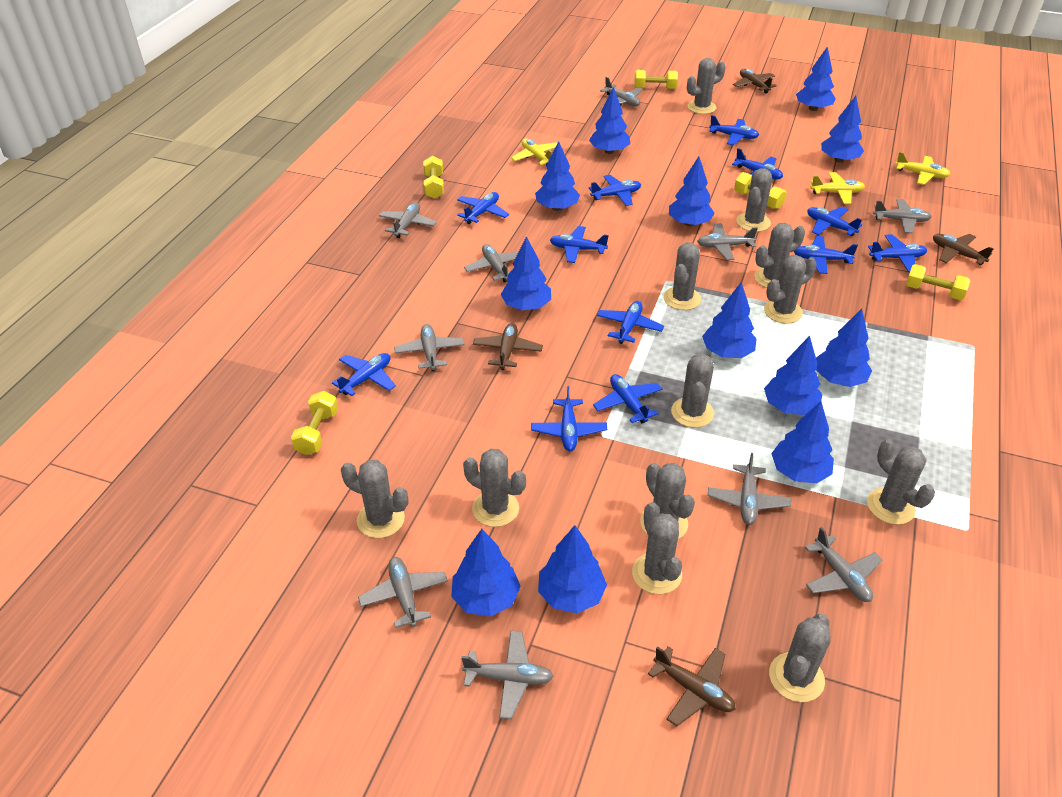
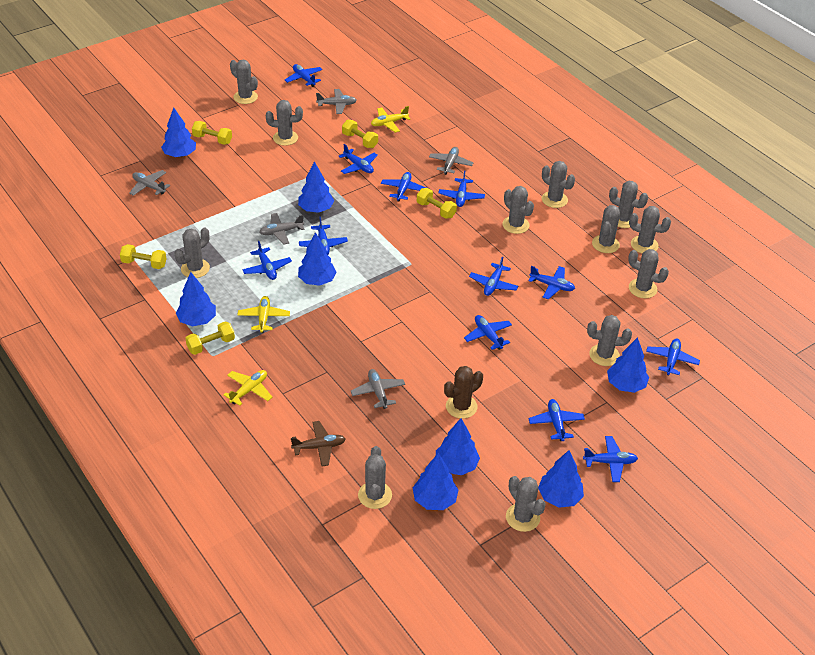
blue tree: [451,529,521,617] [501,236,551,310] [535,141,580,211] [538,525,607,613] [589,87,630,154] [669,157,715,226] [702,282,757,358] [764,336,822,415] [771,401,834,483] [796,46,836,111] [816,309,872,387] [821,96,864,163] = 12 -> [161,108,196,157] [176,272,216,326] [298,161,334,213] [298,232,337,286] [413,453,459,510] [436,418,480,475] [538,450,584,508] [607,337,649,393] = 8
brown cactus: none = 0 -> [444,366,483,419] = 1
brown plane: [473,323,543,370] [648,646,736,726] [733,69,777,94] [933,234,993,265] = 4 -> [291,421,345,467] = 1
grey plane: [358,557,448,628] [379,202,437,238] [394,324,465,371] [461,631,554,719] [464,244,518,282] [600,77,643,106] [697,223,758,260] [708,453,791,525] [805,527,883,602] [873,199,932,233] = 10 -> [129,170,170,196] [259,213,305,245] [316,89,357,114] [351,369,405,409] [429,147,473,175] = 5

